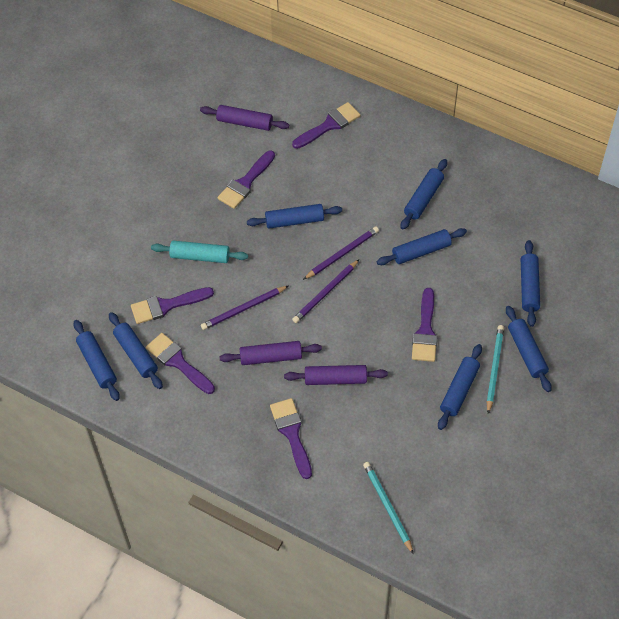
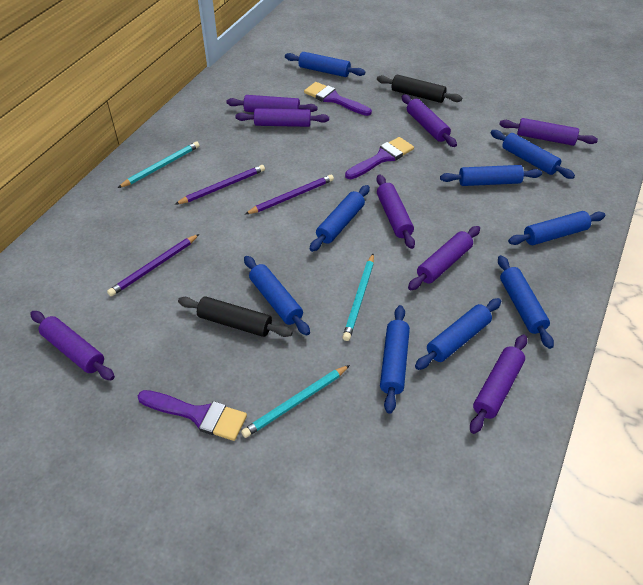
black rolling pin: none = 0 -> [178,296,293,337] [377,75,462,103] = 2
blue rolling pin: [73,320,120,401] [109,312,163,389] [247,204,342,229] [377,228,467,265] [400,159,447,230] [438,344,482,430] [506,306,552,392] [521,240,540,327] = 8 -> [244,256,310,336] [285,52,365,77] [310,185,370,252] [380,305,410,414] [415,298,501,370] [440,165,542,186] [491,130,575,179] [498,255,554,349] [508,211,606,245] = 9
purple brush: [131,287,214,324] [146,333,215,394] [218,150,275,209] [270,398,312,479] [292,102,361,149] [412,288,437,362] = 6 -> [138,390,247,441] [304,82,372,116] [345,137,414,179] = 3
purple rolling pin: [200,105,289,131] [220,341,322,365] [284,365,388,385] = 3 -> [30,311,115,380] [226,95,318,112] [235,108,329,127] [376,175,415,249] [402,95,457,147] [408,226,480,290] [470,335,527,434] [499,118,598,146] = 8
turquoise pencil: [363,462,414,554] [487,325,504,414] = 2 -> [118,141,200,188] [241,365,350,438] [342,253,374,341] = 3
turquoise rolling pin: [151,240,248,263] = 1 -> none = 0

